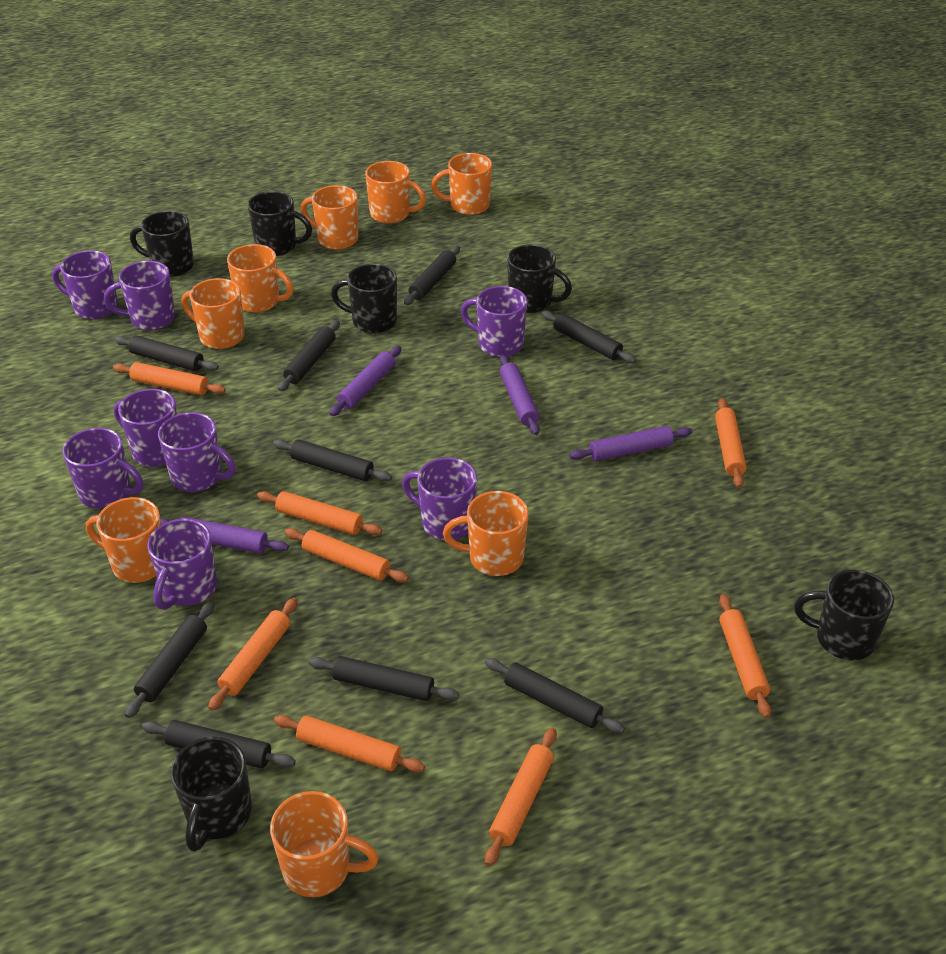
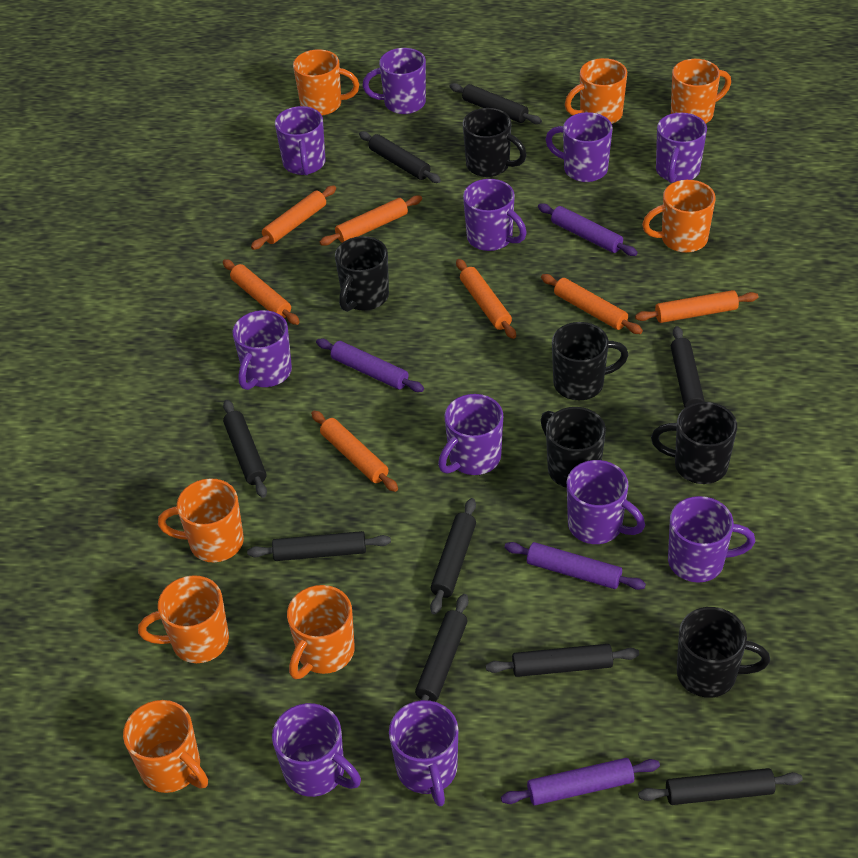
orange rolling pin: [113,362,226,395] [208,598,298,711] [257,491,382,535] [274,715,425,773] [284,528,409,583] [485,728,557,866] [715,398,746,488] [719,594,771,718] = 8 -> [223,259,300,325] [251,185,336,250] [311,411,398,492] [320,195,422,246] [456,259,516,339] [541,274,643,334] [635,290,758,323] = 7
purple mug: [52,250,118,319] [63,428,143,508] [104,261,175,330] [114,389,177,467] [147,519,217,610] [158,412,236,492] [402,457,477,540] [461,286,527,357] = 8 -> [232,310,292,390] [272,703,361,797] [275,106,325,176] [363,48,426,114] [389,700,459,806] [438,394,503,475] [463,179,527,251] [545,112,612,182] [567,460,645,544] [656,113,707,183] [668,496,755,583] = 11

